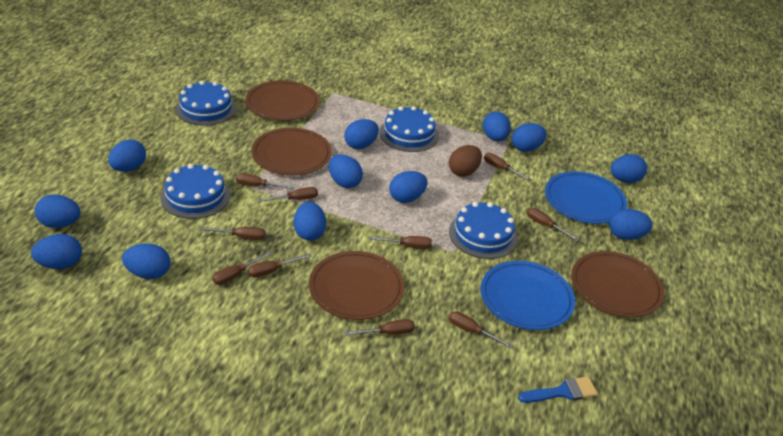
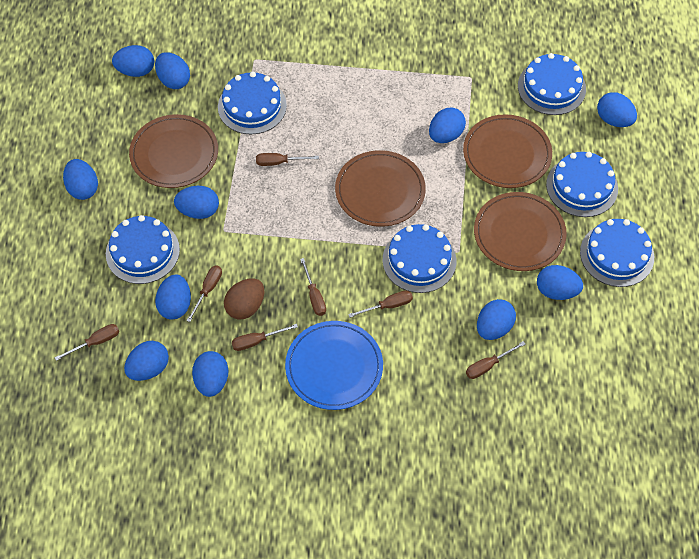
blue brush: [518,376,598,403] = 1 -> none = 0
blue cake: [160,164,230,219] [176,81,236,126] [379,106,439,152] [449,202,518,259] = 4 -> [106,215,180,284] [218,72,287,134] [383,224,456,293] [518,53,586,115] [546,152,618,217] [580,219,654,287] = 6
blue egg: [31,234,82,269] [35,195,80,228] [108,139,146,172] [122,244,170,279] [294,202,326,241] [329,154,363,188] [344,119,379,149] [389,171,427,203] [483,112,511,141] [512,123,547,152] [609,209,653,240] [611,154,647,183] = 12 -> [63,159,98,200] [112,45,154,77] [124,341,169,381] [155,52,190,89] [155,274,191,320] [174,186,219,219] [192,351,228,397] [429,108,466,143] [477,299,516,340] [537,265,583,300] [597,92,637,127] = 11
blue plate: [481,261,575,330] [545,171,627,224] = 2 -> [285,321,383,410] = 1
brown screwdriver: [201,227,265,240] [212,252,271,285] [236,173,294,189] [248,254,312,278] [258,187,318,202] [344,319,415,336] [369,236,432,249] [449,311,513,349] [484,153,532,181] [527,208,579,241] = 10 -> [54,324,119,361] [187,266,222,322] [232,324,298,351] [256,153,319,166] [300,258,326,316] [348,290,413,318] [466,341,526,379] = 7

